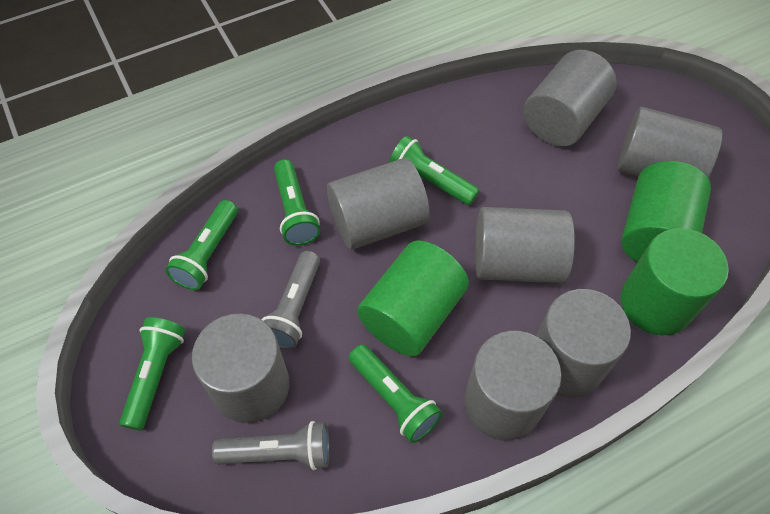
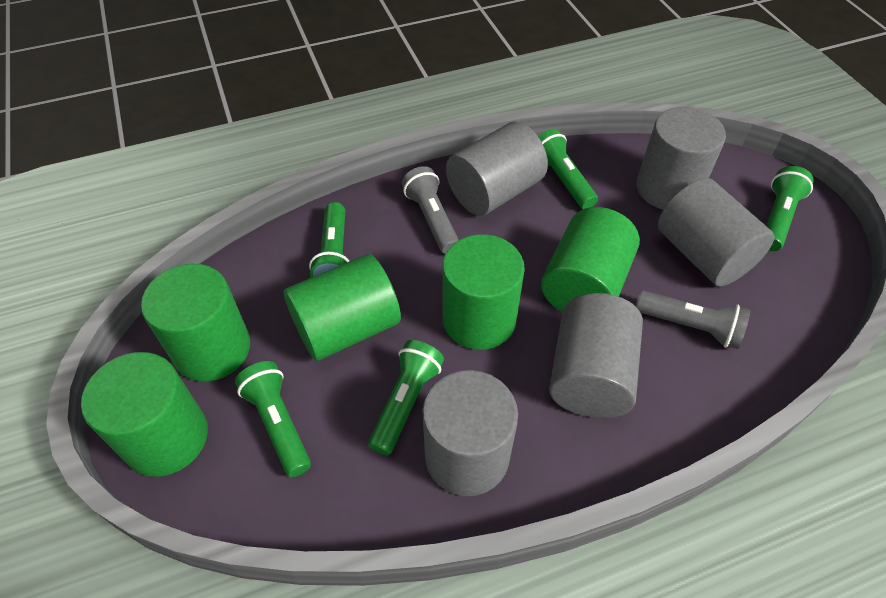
green cylinder: [357,240,469,357] [621,161,711,262] [621,228,729,335] = 3 -> [81,352,208,477] [141,264,250,382] [284,254,401,361] [442,234,525,350] [541,207,640,312] = 5
grey cylinder: [192,313,289,423] [327,158,430,250] [464,331,561,441] [475,207,575,283] [523,50,617,147] [536,289,631,398] [617,107,722,178] = 7 -> [423,370,518,496] [446,122,548,216] [549,293,643,418] [636,107,726,210] [658,178,775,287] = 5

